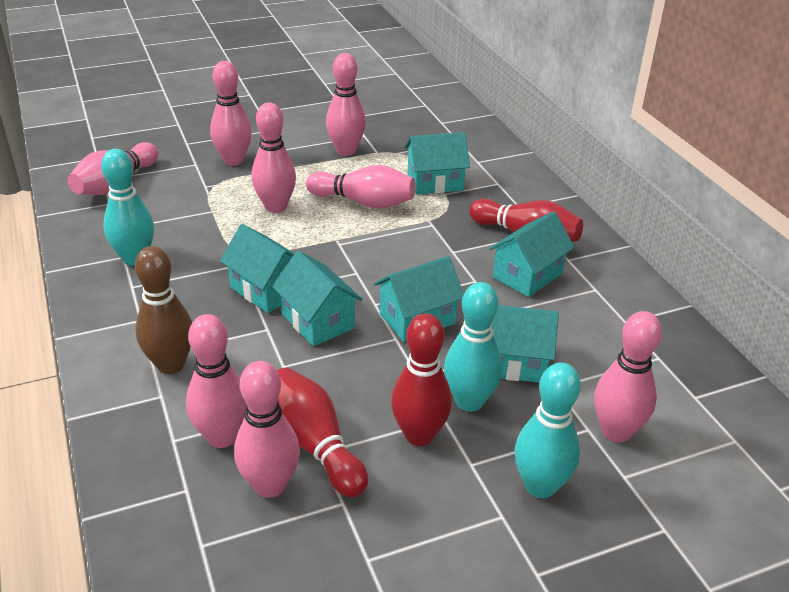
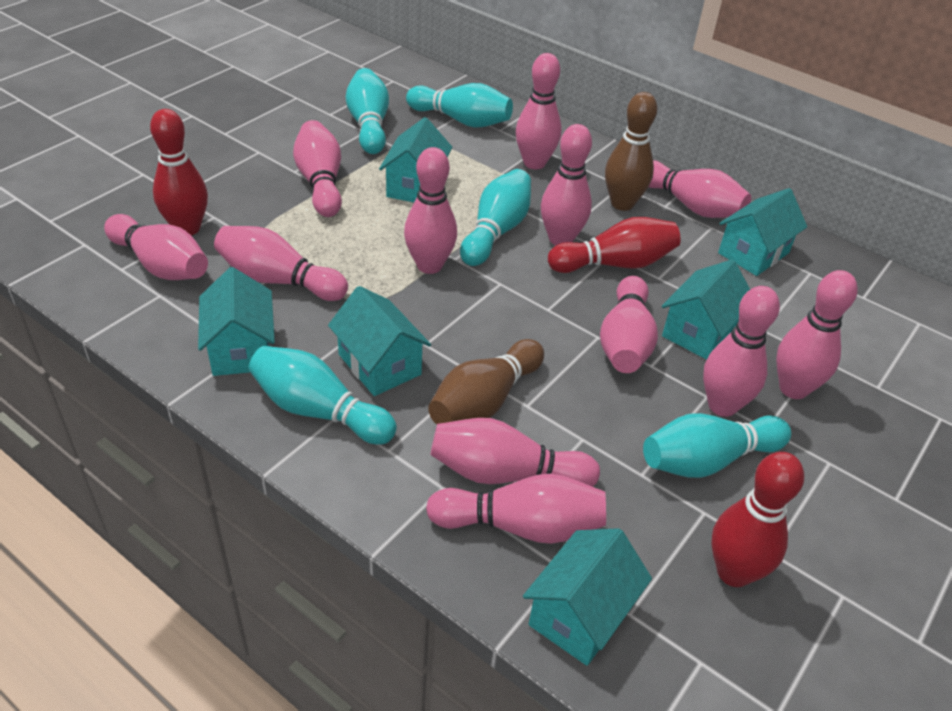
brown bowling pin: [135,246,192,374] = 1 -> [428,339,544,425] [605,92,657,211] = 2
pink bowling pin: [68,142,158,195] [186,314,247,448] [210,61,252,166] [234,361,300,498] [252,103,296,213] [306,165,416,209] [326,53,366,156] [594,311,662,442] = 8 -> [104,214,208,280] [214,226,348,301] [293,120,342,217] [404,147,457,274] [426,474,606,544] [431,418,600,487] [516,53,561,169] [541,124,592,245] [600,276,658,373] [649,160,751,218] [703,286,780,417] [776,270,858,399] = 12
turquoise bowling pin: [101,149,154,266] [444,282,502,412] [514,363,581,498] = 3 -> [249,346,397,445] [346,68,389,154] [406,83,513,128] [460,169,531,266] [643,413,791,478] = 5

